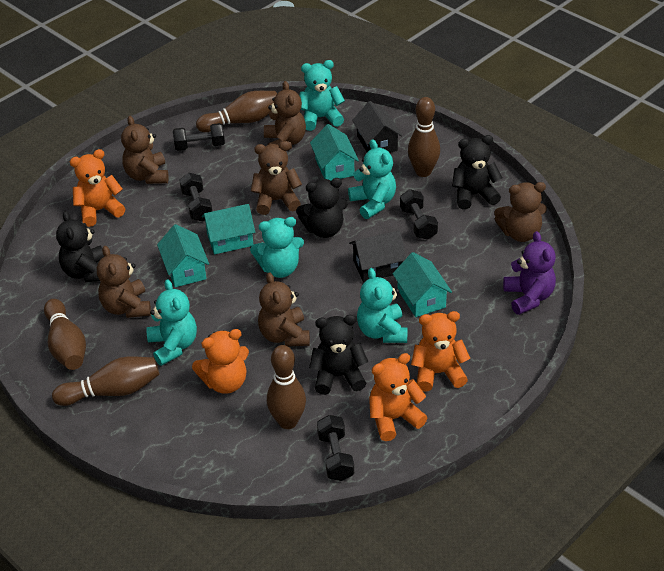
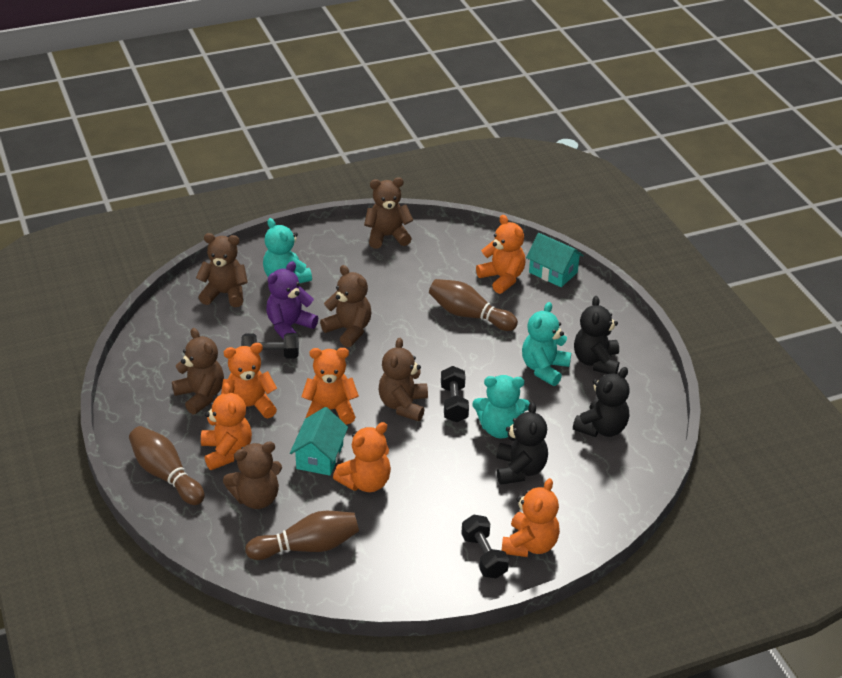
black dumbbell: [173,123,225,151] [179,173,212,221] [317,415,354,481] [400,189,438,240] = 4 -> [241,333,299,358] [441,366,469,422] [461,514,509,578] = 3
black house: [349,230,406,282] [352,101,403,153] = 2 -> none = 0
black teddy bear: [56,211,104,282] [296,178,348,238] [309,315,368,395] [452,135,502,210] = 4 -> [496,402,548,485] [573,367,630,437] [574,296,619,374] = 3
brown bowling pin: [44,299,86,370] [52,357,159,406] [196,91,277,132] [267,345,306,429] [408,97,440,177] = 5 -> [129,426,205,505] [245,511,359,560] [429,279,518,331] = 3
orange teddy bear: [70,149,125,227] [192,329,249,394] [369,353,427,441] [411,311,470,392] = 4 -> [201,383,252,470] [221,343,277,418] [302,348,359,424] [333,422,391,492] [476,215,526,294] [501,478,560,557] = 6
turquoise house: [157,224,209,287] [202,204,255,254] [310,124,359,181] [393,252,452,317] = 4 -> [290,407,348,476] [526,233,584,287] = 2
turquoise teddy bear: [147,279,197,366] [250,217,304,278] [299,60,345,131] [348,139,396,219] [357,268,408,343] = 5 -> [263,218,312,283] [473,375,530,438] [522,302,571,386] = 3

